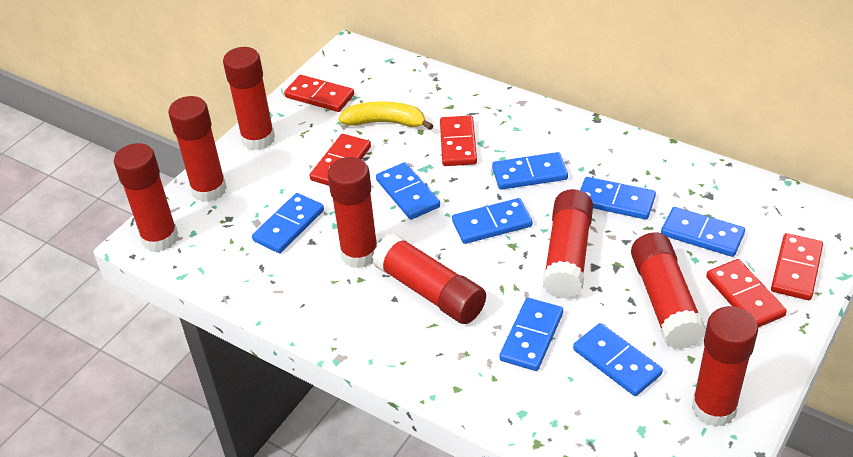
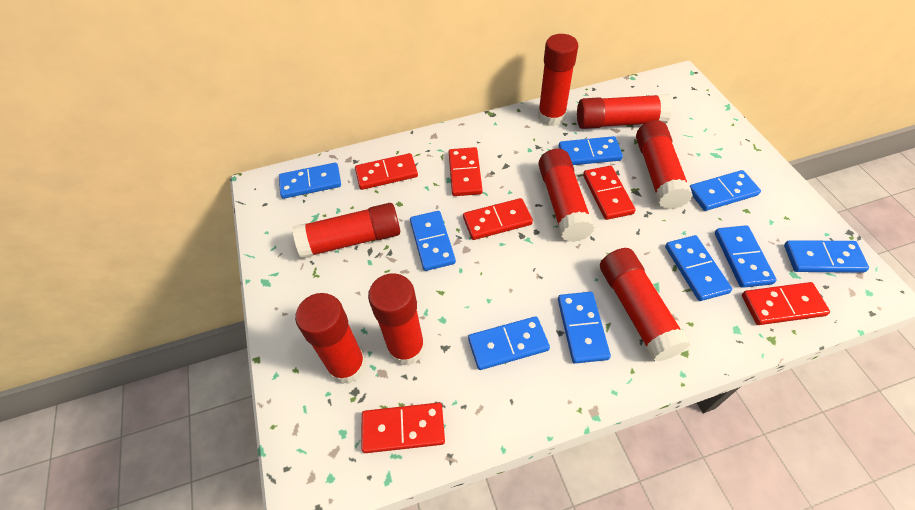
blue domino: [252,193,324,253] [376,162,440,220] [452,198,532,244] [492,152,568,190] [499,298,563,371] [573,323,663,396] [580,177,656,219] [661,207,745,257] = 8 -> [279,163,341,199] [410,211,456,271] [468,316,550,370] [558,292,611,364] [559,136,623,165] [665,235,732,301] [690,170,761,211] [715,225,777,288] [784,240,869,273] = 9
red domino: [284,75,354,112] [310,134,371,185] [440,116,477,166] [706,259,787,328] [771,233,823,300] = 5 -> [355,153,418,190] [361,403,445,453] [449,147,482,196] [463,198,533,240] [583,166,636,220] [742,282,830,325] = 6
yellow banana: [338,101,434,130] = 1 -> none = 0

